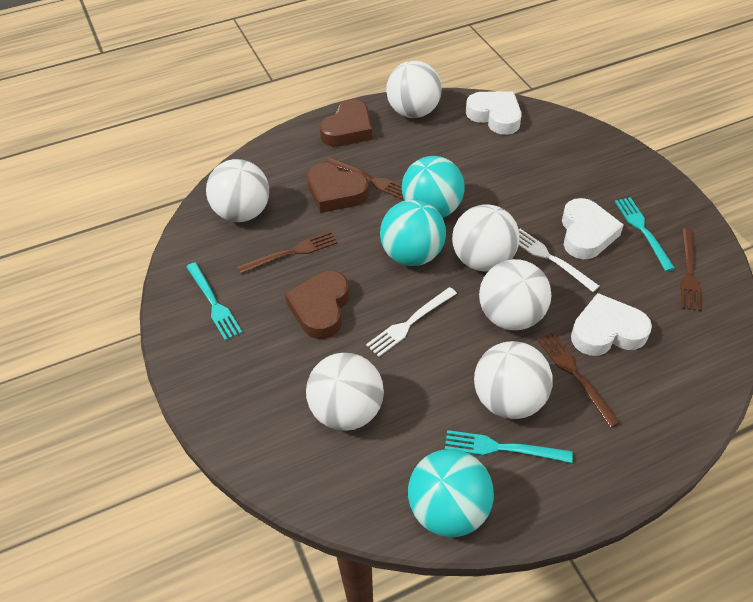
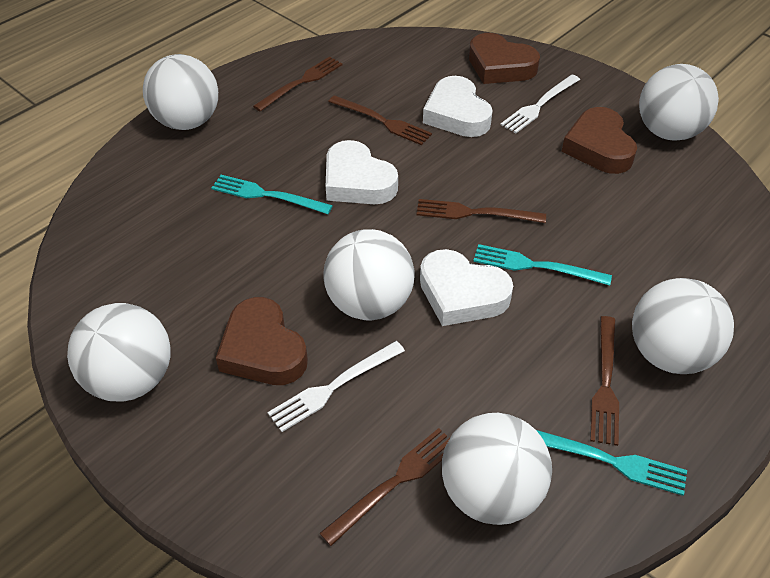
brown fork: [237,231,337,274] [325,158,403,199] [538,333,621,428] [680,228,702,311] = 4 -> [253,56,343,112] [319,428,450,546] [328,95,432,145] [416,199,546,223] [590,316,619,446] = 5
turquoise ball: [380,200,446,266] [402,156,465,218] [408,449,494,537] = 3 -> none = 0

